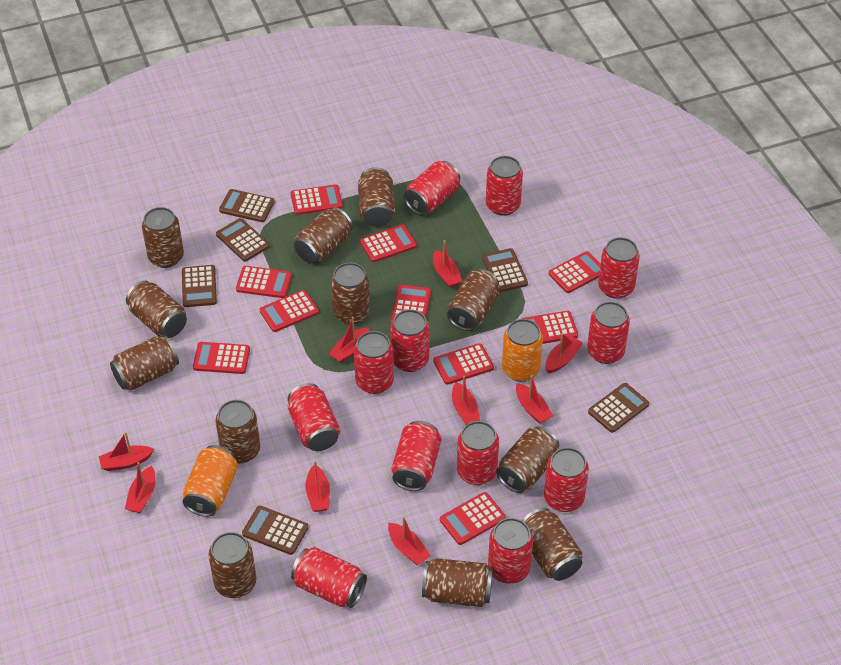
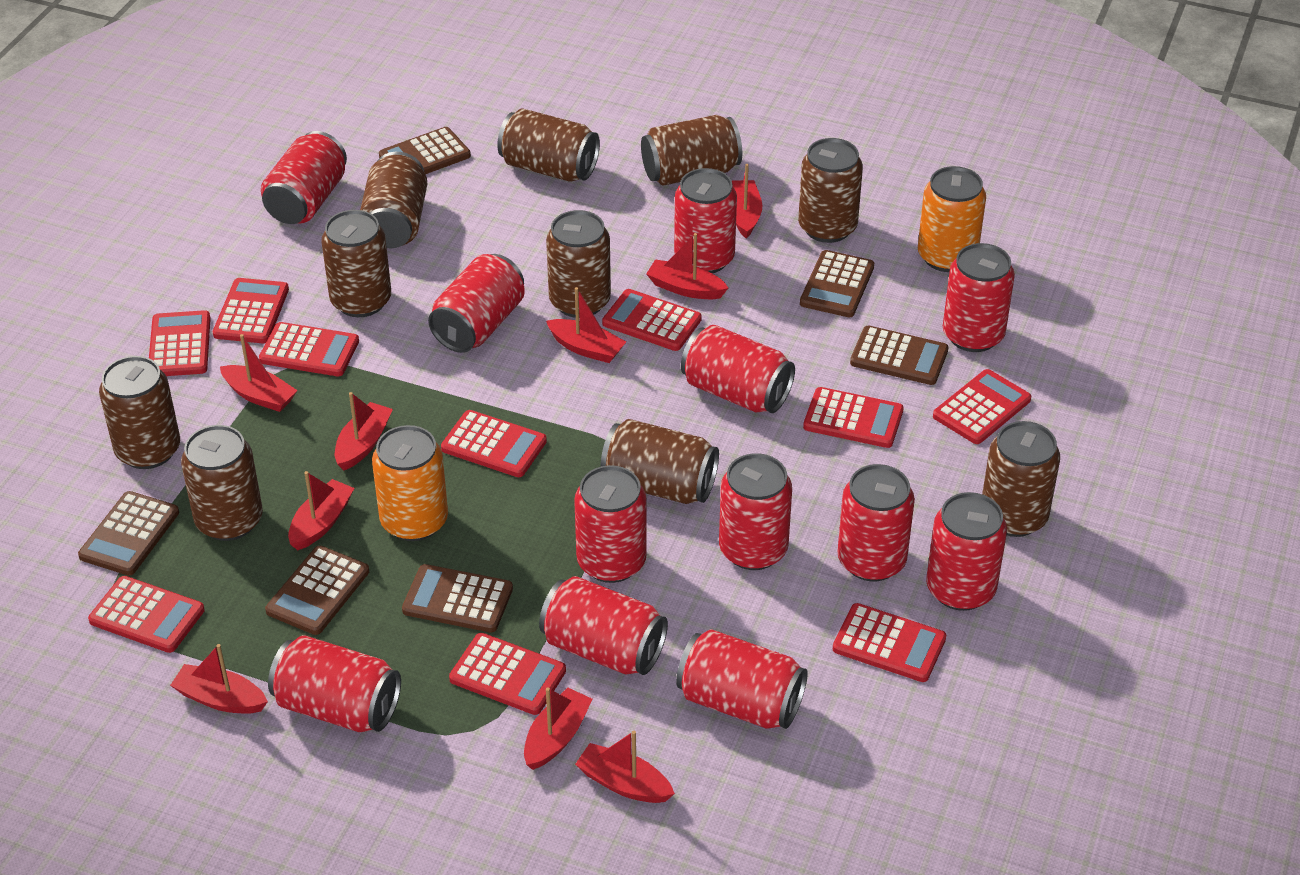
brown can: [110,335,179,391] [126,280,187,338] [142,207,184,268] [208,532,257,598] [216,400,260,464] [294,207,353,264] [331,262,370,324] [358,167,395,227] [422,558,493,607] [447,269,500,331] [496,426,559,493] [522,508,583,581] = 12 -> [99,356,180,469] [181,425,263,541] [321,210,391,317] [360,152,427,248] [497,108,600,182] [546,210,611,318] [601,419,719,504] [641,115,742,186] [798,138,863,243] [982,421,1060,537] = 10

